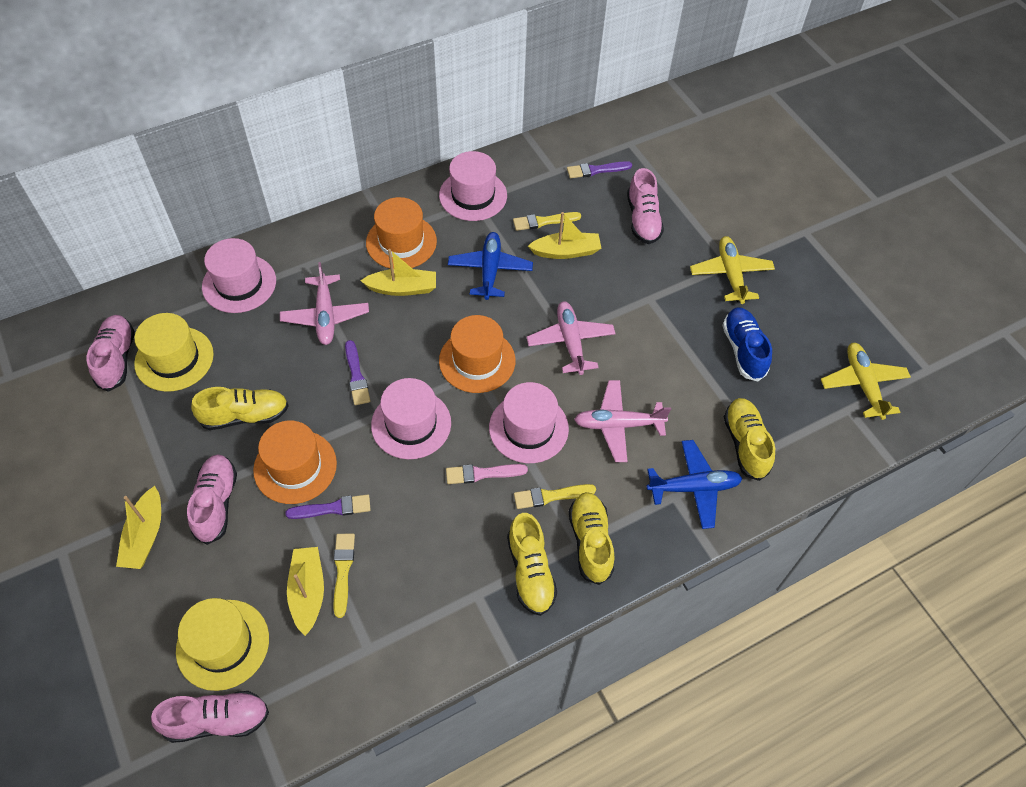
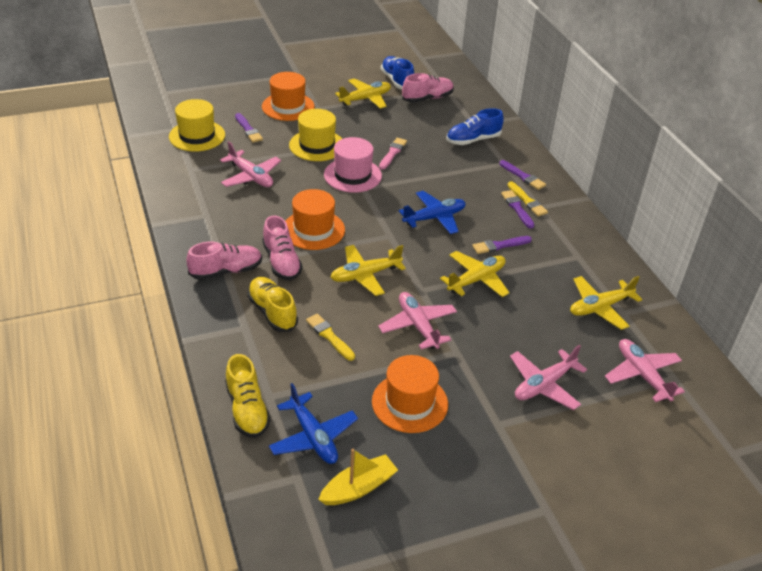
blue shoe: [722,307,772,382] = 1 -> [381,56,414,89] [447,108,504,145] = 2
pink hat: [202,238,276,313] [371,378,451,459] [439,151,507,221] [489,382,569,463] = 4 -> [324,137,382,193] = 1
pink plane: [280,262,369,345] [526,301,616,375] [574,380,671,462] = 3 -> [220,141,281,187] [378,292,457,349] [510,345,587,410] [605,339,685,402] = 4
pink shoe: [87,315,135,392] [151,691,269,743] [187,454,237,545] [627,168,664,244] = 4 -> [187,241,262,280] [262,216,302,280] [402,73,454,103] = 3
purple brush: [285,494,371,519] [345,340,370,405] [567,161,632,178] = 3 -> [235,113,263,143] [472,236,532,254] [499,160,546,190] [501,190,534,228] = 4
yellow boat: [116,486,161,569] [287,547,324,636] [360,249,436,296] [528,212,602,259] = 4 -> [318,449,398,505] = 1
yellow brush: [334,534,355,618] [513,212,581,231] [514,484,596,509] = 3 -> [306,314,355,361] [507,181,548,216] = 2
yellow plane: [690,236,775,304] [821,343,911,420] = 2 -> [330,245,406,296] [335,78,391,109] [440,251,510,297] [570,276,643,330] = 4
yellow shoe: [191,387,289,430] [507,513,557,616] [569,492,615,585] [724,398,775,481] = 4 -> [225,354,271,438] [247,277,298,332] = 2

